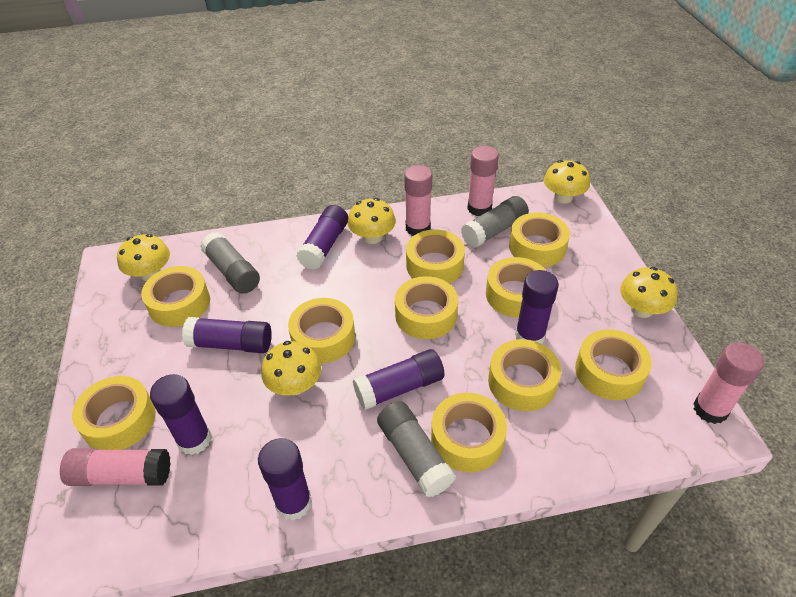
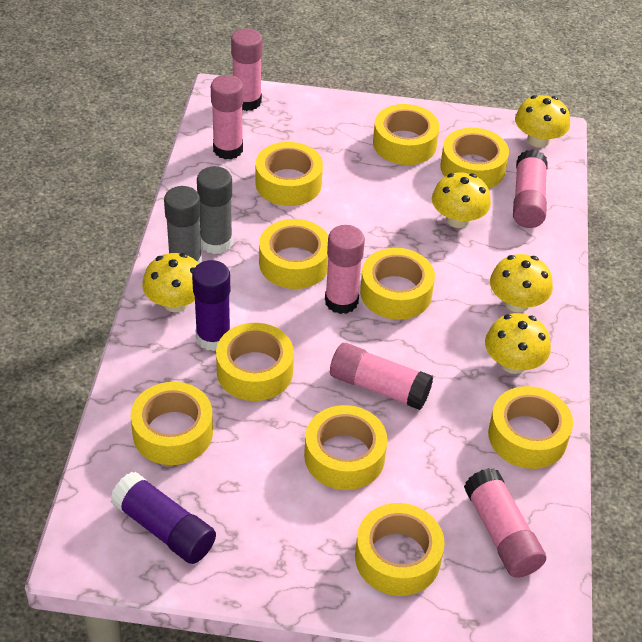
grey glue stick: [201,232,260,294] [377,401,455,497] [461,196,529,248] = 3 -> [164,186,202,263] [197,166,232,254] = 2
pink glue stick: [60,448,171,486] [404,165,432,236] [467,146,499,216] [693,342,764,424] = 4 -> [211,75,243,159] [231,28,262,111] [325,225,365,314] [330,343,433,410] [464,468,546,578] [513,149,548,228] = 6
purple glue stick: [150,374,211,455] [182,317,272,353] [258,438,312,521] [296,205,348,270] [353,349,444,410] [515,270,559,344] = 6 -> [110,472,216,564] [192,260,230,351] = 2

